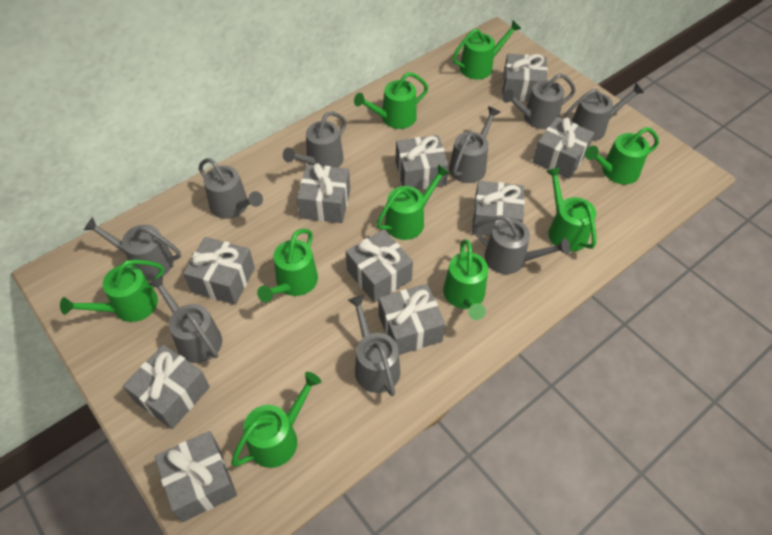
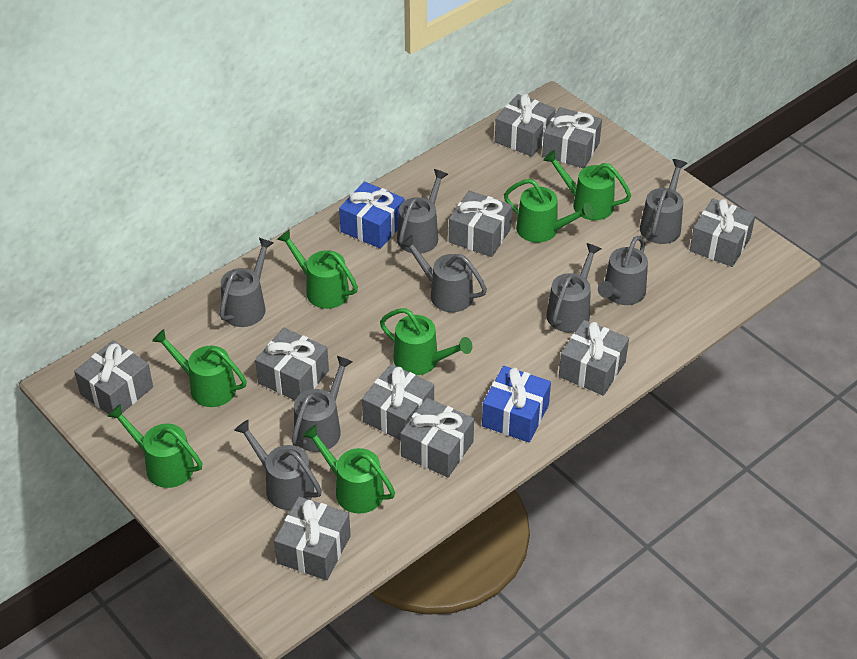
blue gift: none = 0 -> [339,181,404,249] [482,366,551,442] = 2
green watering can: [60,260,164,322] [231,372,321,468] [257,229,318,302] [354,72,428,129] [377,164,450,240] [443,239,488,320] [452,21,521,79] [546,167,596,252] [585,127,659,184] = 9 -> [107,404,202,488] [152,329,247,407] [277,229,358,309] [302,425,395,514] [380,308,472,375] [504,179,594,243] [543,150,631,220] = 7
grey watering can: [84,217,181,280] [148,275,222,363] [199,158,263,219] [283,111,346,168] [348,295,400,396] [449,106,500,183] [473,215,570,274] [502,73,576,129] [564,83,644,141] = 9 -> [220,238,274,327] [234,419,322,510] [292,356,353,452] [397,169,448,254] [400,235,487,312] [546,243,601,332] [598,236,648,305] [640,159,687,244] = 8

